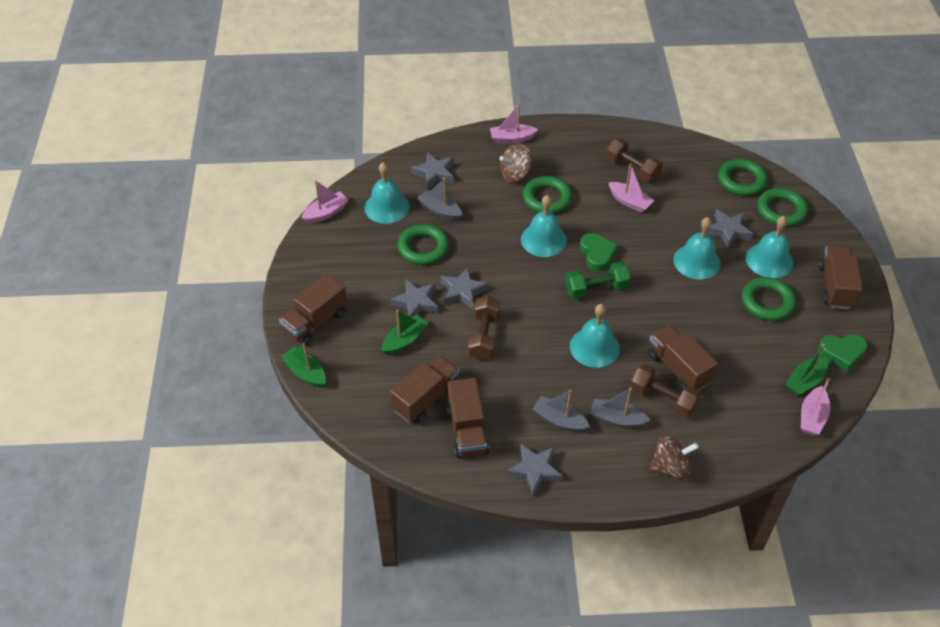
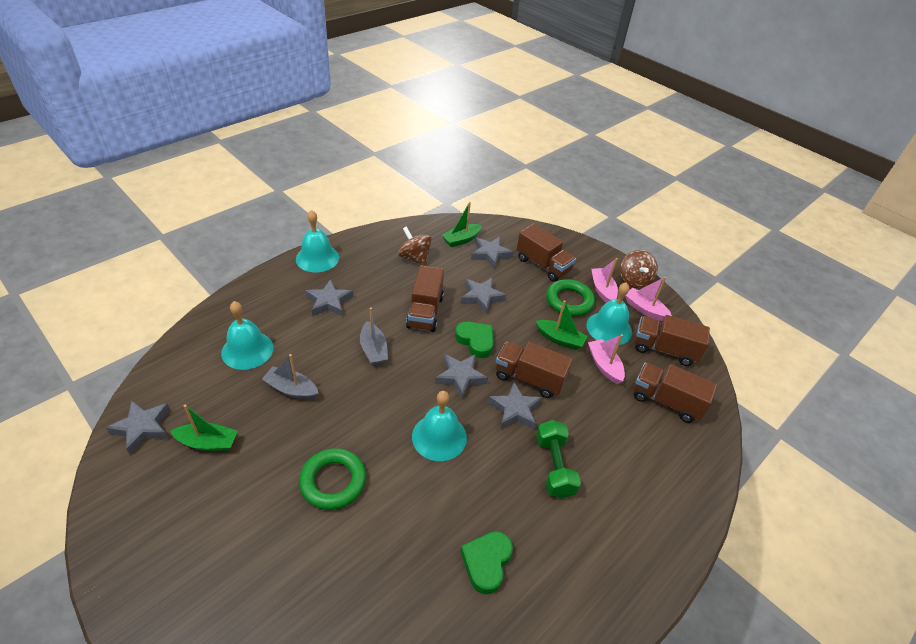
brown dumbbell: [468,296,500,360] [606,139,663,183] [630,364,701,418] = 3 -> none = 0
green ring: [398,224,449,265] [523,176,572,214] [718,159,768,196] [742,277,796,321] [757,188,808,227] = 5 -> [299,448,366,510] [546,279,595,316] = 2
grey boat: [417,178,462,221] [533,390,590,432] [590,388,650,428] = 3 -> [262,354,319,400] [360,307,388,366] = 2
grey star: [390,280,439,317] [411,152,454,189] [440,267,489,310] [507,444,563,496] [707,209,754,249] = 5 -> [106,401,170,454] [305,279,353,317] [435,354,488,399] [461,277,506,314] [471,237,513,269] [488,382,542,430] = 6
pink boat: [302,180,349,223] [490,102,538,144] [608,164,654,213] [801,378,830,435] = 4 -> [588,334,625,384] [591,258,618,303] [625,277,672,321] = 3
turquoise bell: [364,162,410,224] [521,195,567,257] [570,304,620,368] [673,217,721,280] [746,216,793,278] = 5 -> [221,301,274,370] [296,210,339,272] [412,391,467,461] [586,282,632,345] = 4

